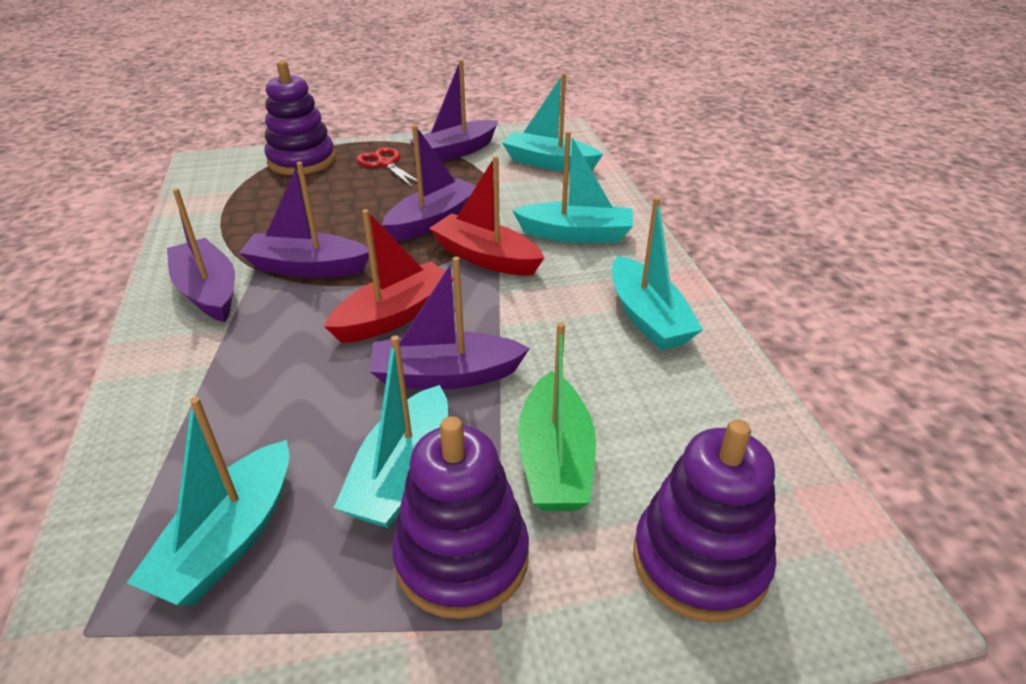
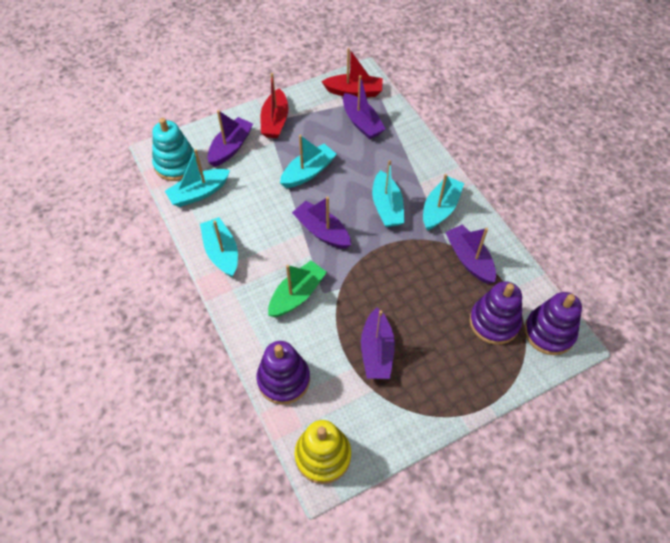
red scissors: [356,147,417,187] = 1 -> none = 0
turquoise stacking toy: none = 0 -> [152,118,198,181] = 1
yellow stacking toy: none = 0 -> [294,420,351,484] = 1

